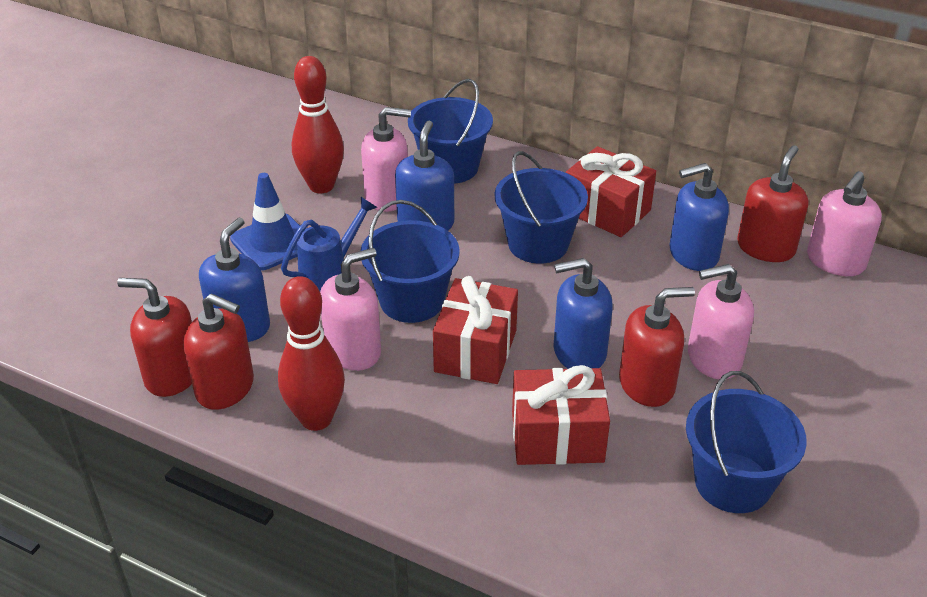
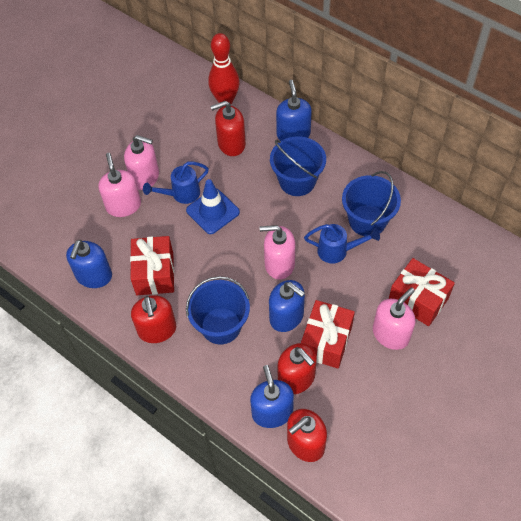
blue bucket: [361,200,460,323] [408,79,493,184] [495,151,588,264] [686,371,807,513] = 4 -> [186,276,250,344] [270,137,326,196] [342,171,401,236] = 3
blue watering can: [281,197,378,291] = 1 -> [143,161,209,204] [304,224,380,264] = 2
red bowling pin: [278,276,345,431] [292,56,344,193] = 2 -> [208,33,240,104] = 1

